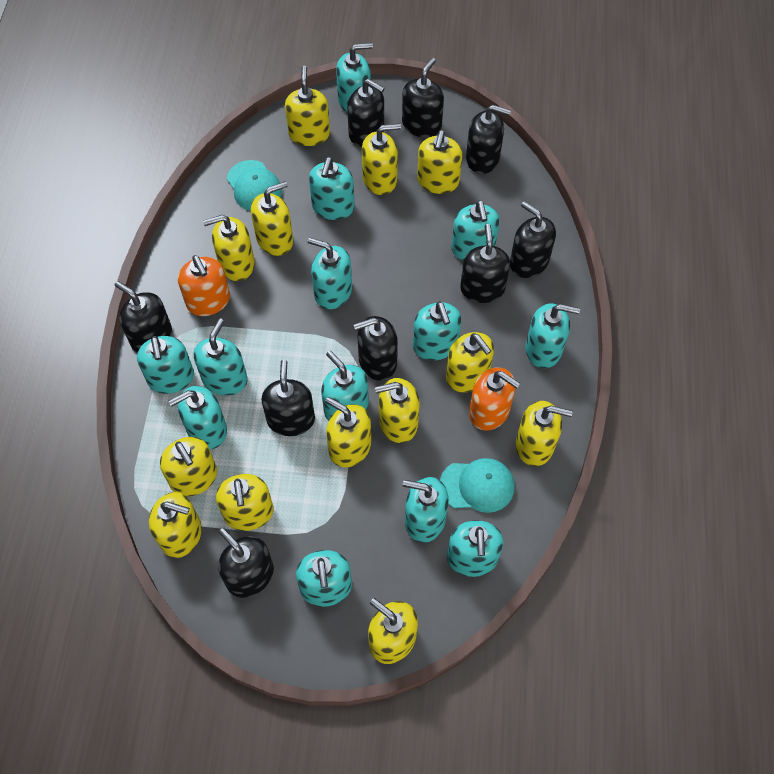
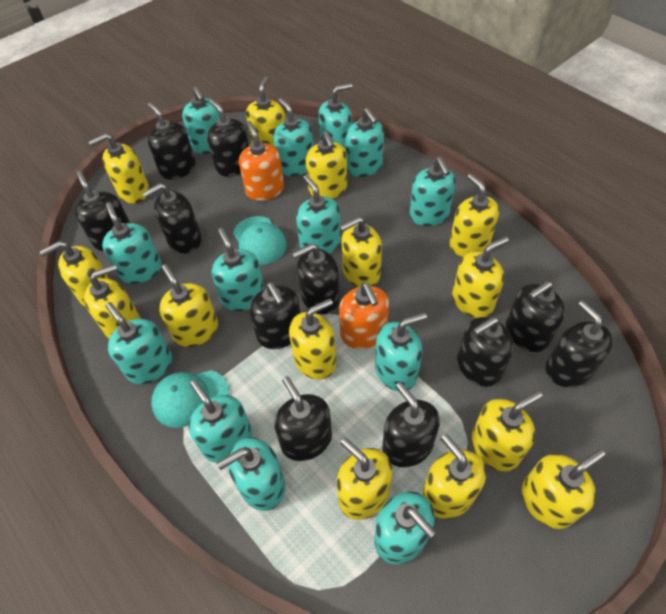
black soap dispenser: [115,281,172,353] [218,528,274,598] [261,359,315,436] [347,79,385,147] [354,316,398,381] [402,58,444,137] [460,224,510,303] [466,105,511,174] [510,201,556,278] = 9 -> [75,171,130,251] [142,183,202,253] [148,102,196,180] [207,99,249,176] [249,282,300,349] [274,376,332,461] [292,243,340,314] [382,382,440,467] [457,317,514,387] [506,281,565,352] [546,301,613,387] = 11
yellow soap dispenser: [149,492,202,558] [160,437,217,497] [203,215,255,281] [216,474,274,531] [251,181,293,256] [285,66,330,146] [325,397,371,467] [362,123,401,195] [368,598,418,664] [375,378,420,443] [417,130,462,194] [446,332,494,392] [516,401,573,466] = 13 -> [39,241,110,308] [84,264,141,339] [88,133,149,204] [159,264,218,347] [246,76,285,146] [289,298,336,380] [305,131,347,199] [337,438,393,520] [340,217,382,287] [422,434,486,519] [449,174,499,257] [452,236,509,318] [471,391,543,472] [522,449,605,529] = 14

